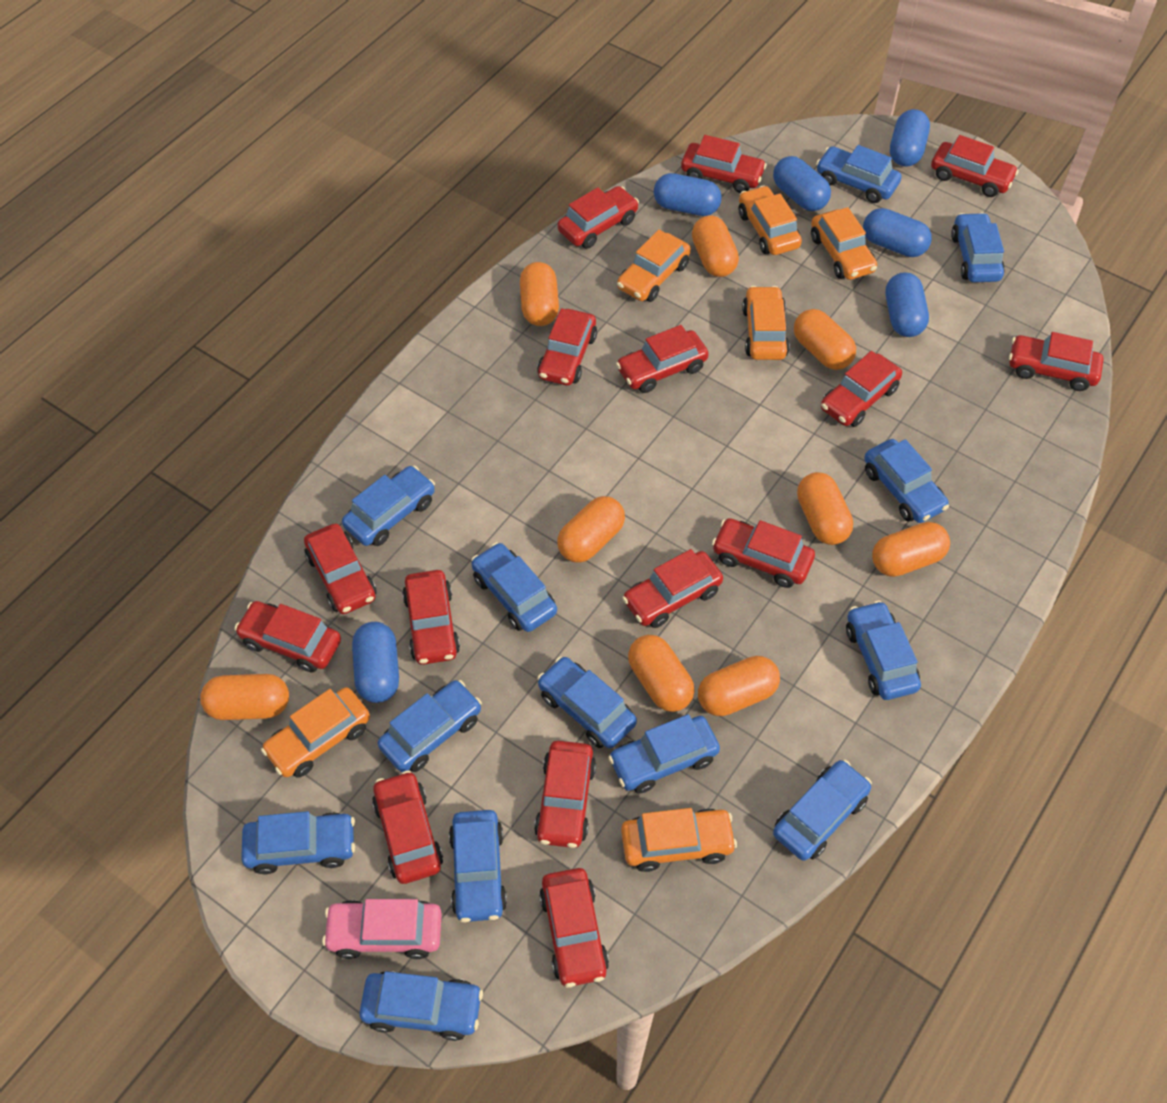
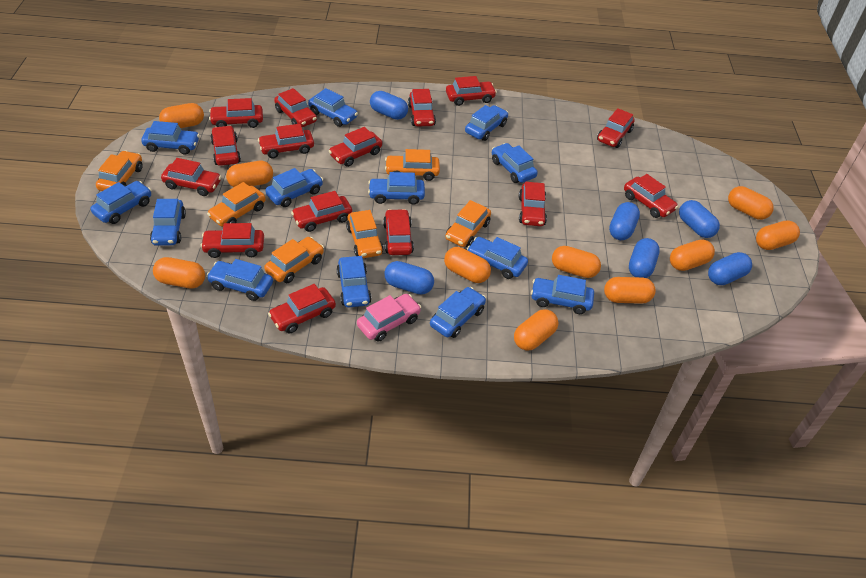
orange capsule: [200,674,289,720] [520,262,559,326] [557,496,625,563] [628,635,695,712] [692,215,739,277] [698,656,780,716] [794,309,856,370] [797,472,853,545] [872,522,950,577] = 9 -> [153,257,205,288] [159,103,204,128] [226,161,273,187] [444,247,491,283] [514,309,558,351] [552,246,601,278] [604,277,656,304] [670,240,715,271] [728,186,774,220] [756,220,800,250] = 10

